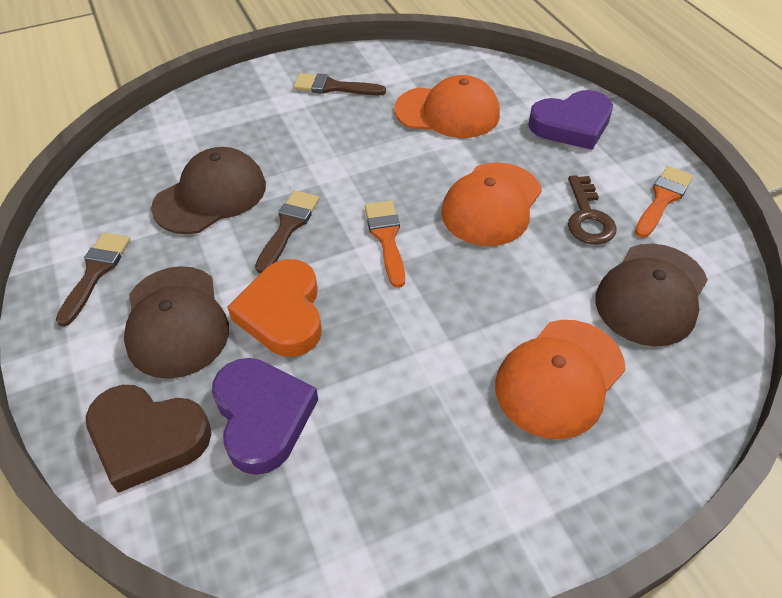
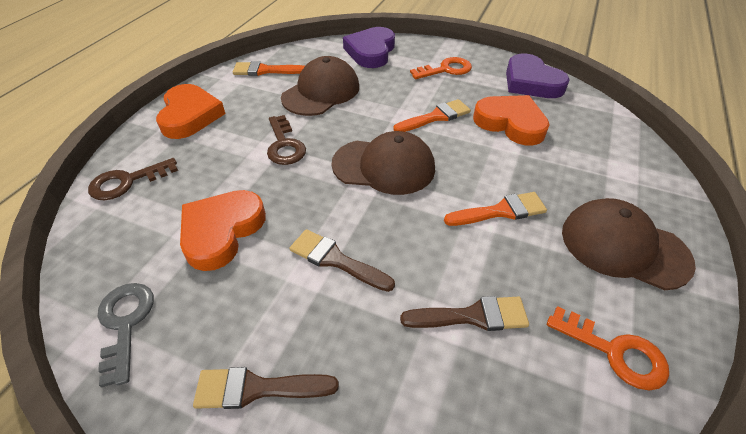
brown heart: [86,385,212,493] = 1 -> none = 0
brown key: [568,175,617,245] = 1 -> [88,158,178,200] [267,115,306,165] = 2
grey key: none = 0 -> [98,283,154,387] = 1
orange brush: [365,201,405,288] [635,166,693,238] = 2 -> [233,61,305,76] [393,99,471,132] [444,192,547,226] = 3
orange cap: [394,75,500,138] [441,162,542,246] [495,320,626,439] = 3 -> none = 0
orange heart: [227,259,322,357] = 1 -> [156,84,225,139] [180,190,266,271] [473,95,550,146] = 3
orange key: none = 0 -> [410,57,472,79] [547,306,669,391] = 2

